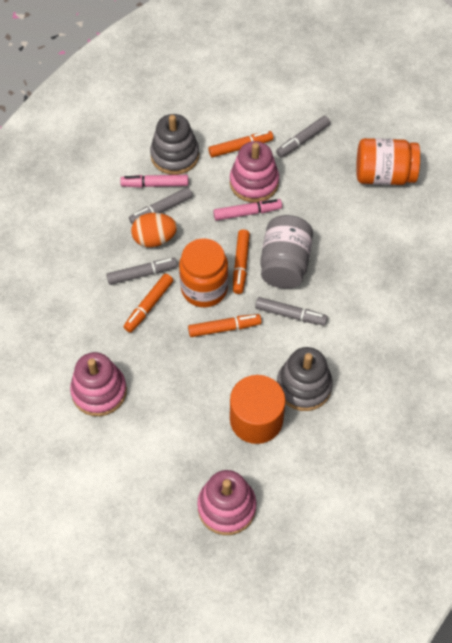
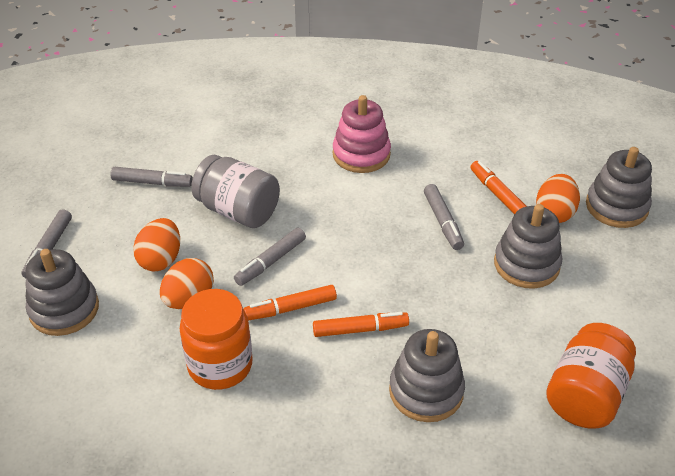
grey stacking toy: [150,114,199,175] [277,347,333,411] = 2 -> [25,249,99,336] [389,329,465,422] [494,204,562,289] [586,147,652,228] = 4
orange cylinder: [230,375,286,444] = 1 -> none = 0
orange egg: [131,213,177,247] = 1 -> [133,218,180,271] [160,258,214,309] [536,174,580,223] = 3
orange marker: [123,274,173,333] [188,314,261,337] [209,131,273,157] [233,229,250,294] = 4 -> [244,285,337,320] [313,312,409,337] [470,161,526,214] = 3
pink marker: [120,175,188,188] [213,199,282,221] = 2 -> none = 0
pink stacking toy: [70,352,127,416] [197,470,257,535] [230,141,279,203] = 3 -> [333,95,391,173] = 1

